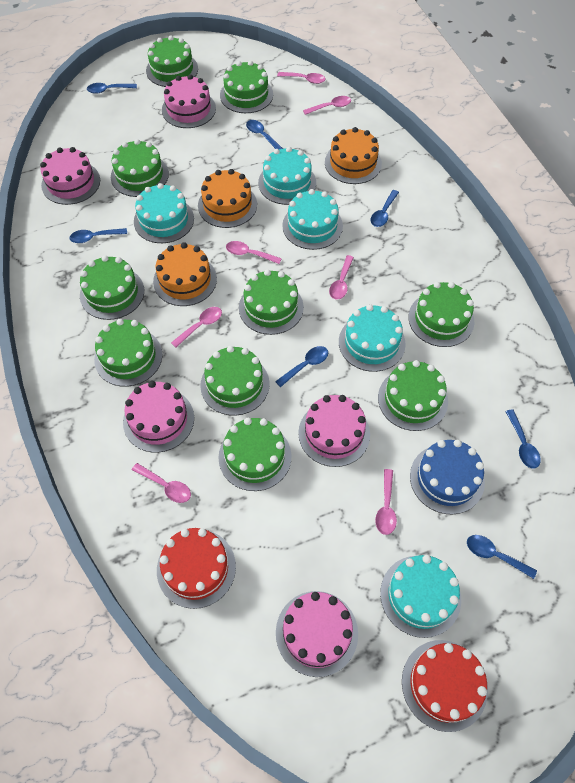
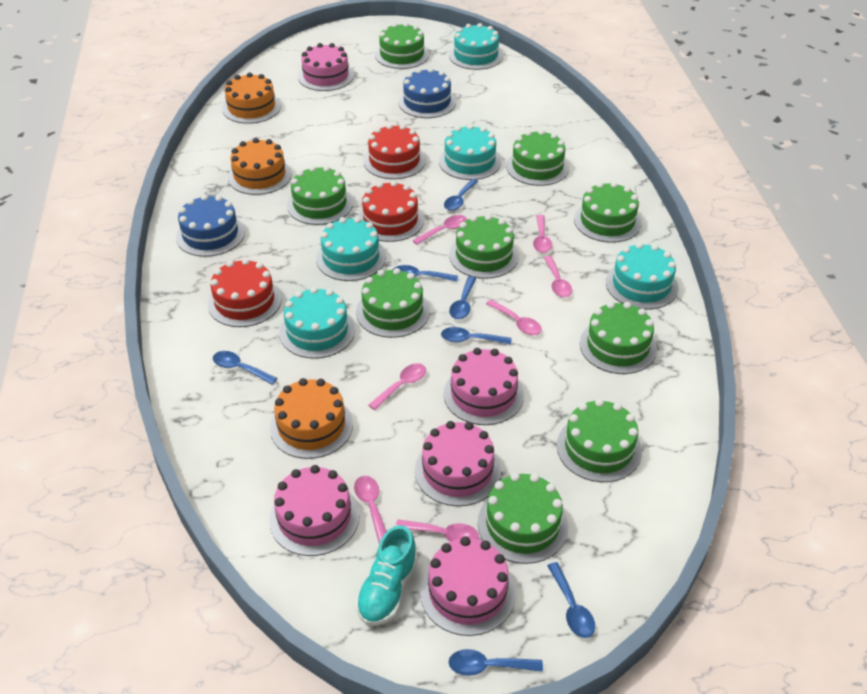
blue cake: [410,440,485,515] = 1 -> [176,194,245,257] [398,68,456,118] = 2
green cake: [80,255,144,320] [94,319,163,387] [111,139,169,197] [146,36,198,87] [200,346,270,416] [218,418,291,491] [220,61,273,113] [239,269,304,335] [378,360,448,431] [408,282,474,347] = 10 -> [287,166,353,225] [356,268,430,338] [375,22,429,69] [449,214,519,279] [478,473,568,564] [506,130,569,186] [557,399,642,482] [574,182,641,243] [580,302,657,374] = 9
red cake: [157,528,236,609] [402,640,488,732] = 2 -> [208,258,282,327] [358,181,424,242] [363,124,426,179] = 3
turquoise shoe: none = 0 -> [356,525,418,625] = 1

